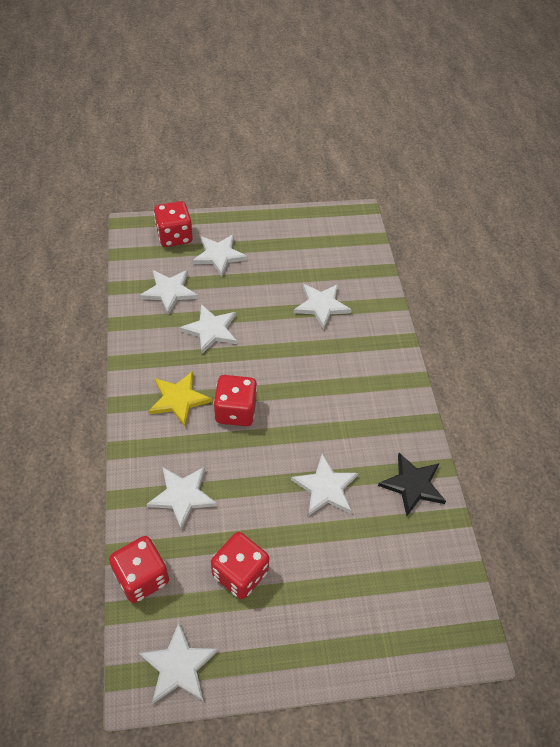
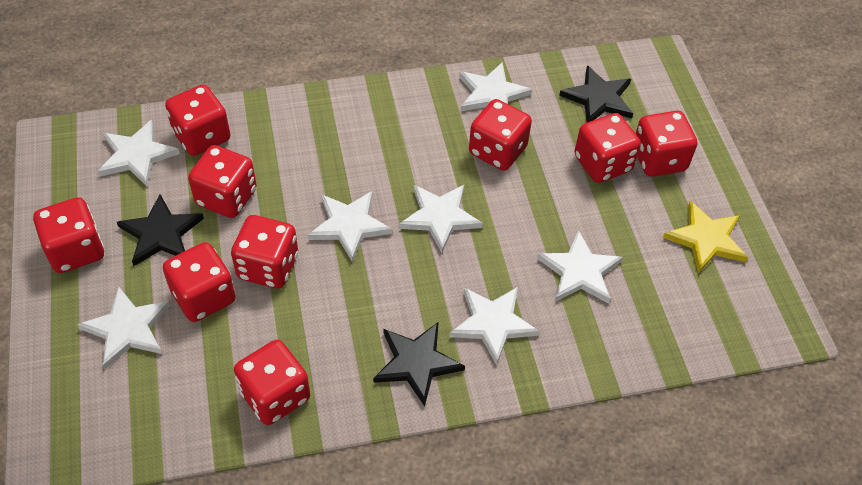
black star: [378,453,446,516] = 1 -> [117,194,204,266] [373,322,465,407] [559,65,633,122] = 3
red dice: [109,536,169,603] [154,201,193,247] [211,532,269,599] [213,375,257,426] = 4 -> [33,197,104,273] [163,242,236,322] [165,85,231,156] [188,145,257,218] [231,215,298,289] [234,340,310,425] [469,99,532,171] [574,113,641,183] [635,111,697,177] = 9

